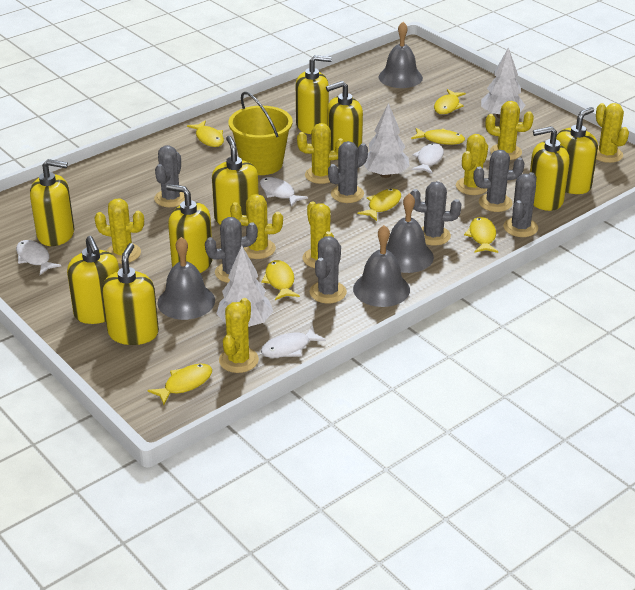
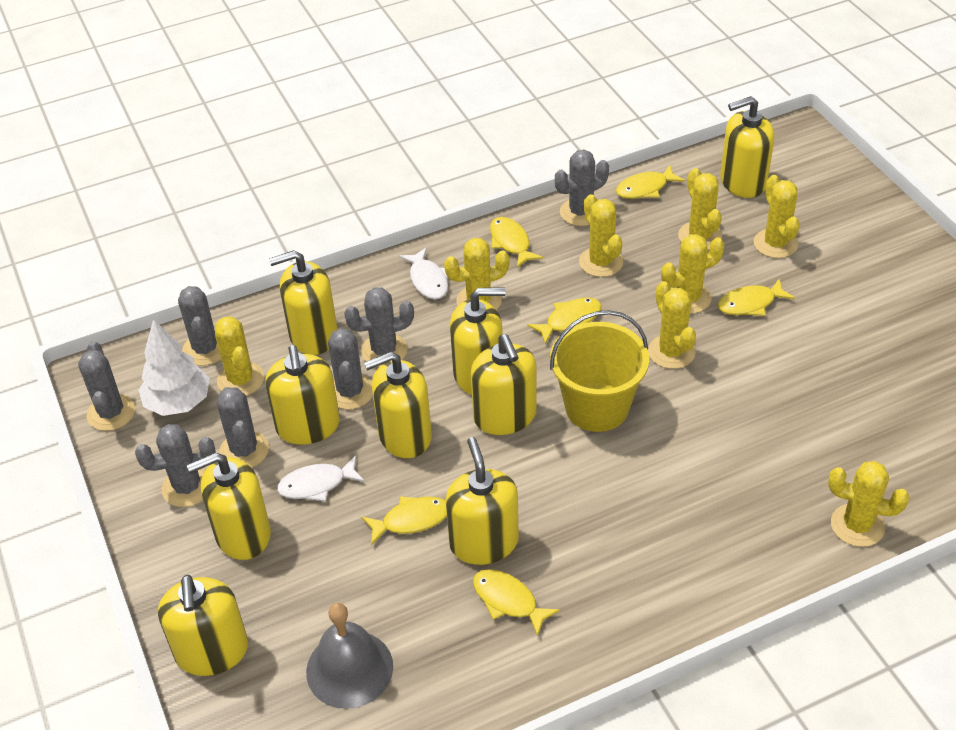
grey bell: [157,237,215,320] [353,225,410,307] [379,22,423,88] [386,193,434,273] = 4 -> [306,603,393,709] = 1
white fish: [16,240,61,275] [260,177,308,206] [261,326,326,358] [412,143,444,174] = 4 -> [277,455,365,501] [399,247,448,299] = 2
white tree: [216,246,273,327] [364,103,410,178] [481,47,526,119] = 3 -> [139,319,210,416] = 1
yellow fish: [147,364,212,405] [187,120,224,147] [261,260,300,300] [357,189,401,221] [411,128,465,145] [434,89,466,114] [464,217,498,253] = 7 -> [362,496,447,545] [473,569,560,636] [490,217,543,268] [528,298,602,344] [616,165,685,199] [718,278,795,316] = 6

